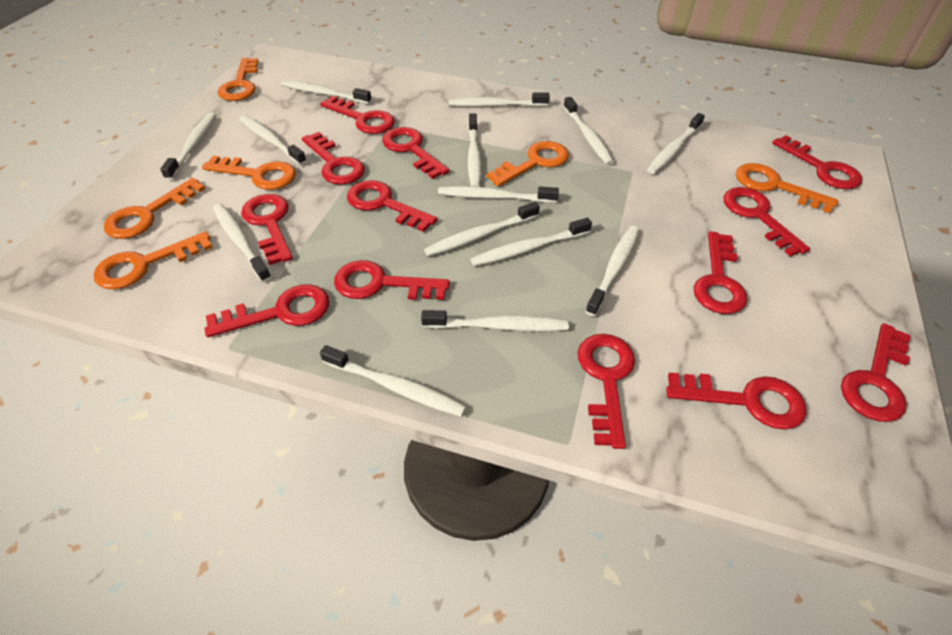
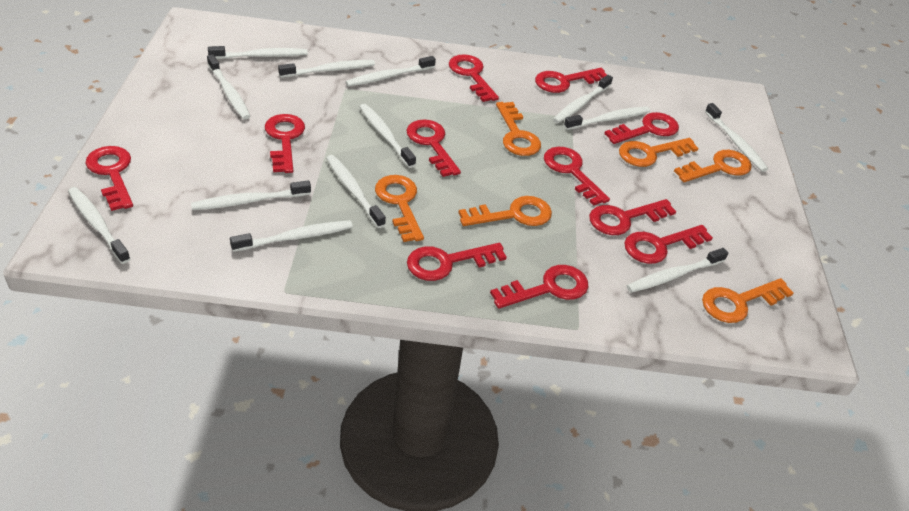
red key: [205,284,329,337] [241,194,293,265] [302,132,365,185] [320,96,395,134] [334,260,450,300] [347,180,437,232] [382,127,449,179] [577,334,635,449] [666,372,807,430] [694,231,747,314] [724,187,810,256] [772,135,862,189] [841,323,911,422] = 13 -> [85,146,133,211] [265,114,305,173] [406,119,461,177] [407,243,507,281] [449,54,499,102] [490,265,588,309] [535,68,607,93] [544,147,610,206] [589,199,676,235] [604,112,679,144] [624,225,713,264] = 11
white toothbrush: [160,113,216,180] [213,204,271,282] [240,115,307,165] [281,80,372,104] [320,345,467,417] [421,310,569,331] [424,202,540,257] [438,186,559,203] [449,93,550,107] [468,114,482,187] [471,218,592,266] [563,97,614,165] [585,226,639,316] [647,113,705,174] = 14 -> [68,187,130,264] [191,180,311,210] [207,54,250,119] [208,46,308,59] [230,220,353,252] [278,60,375,78] [326,155,386,228] [345,56,436,87] [360,104,416,168] [553,75,613,123] [564,106,650,130] [627,248,728,293] [705,103,768,172] = 13

